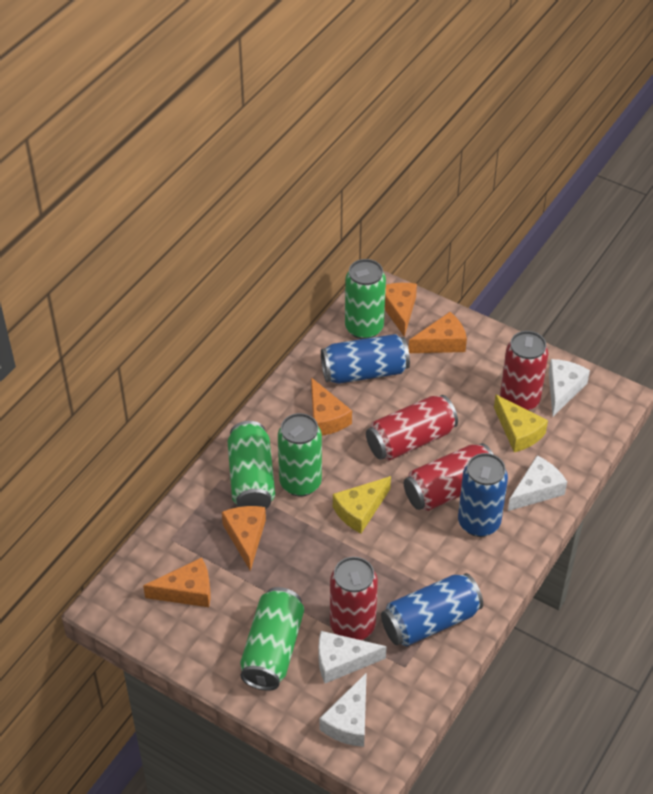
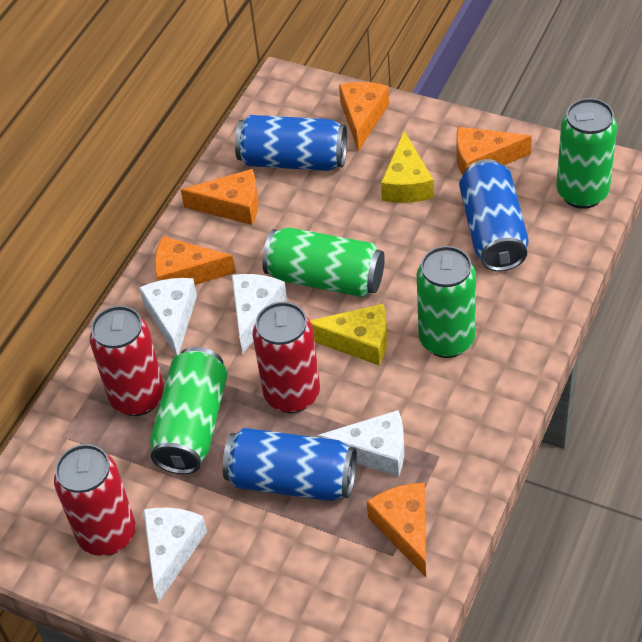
red can: [330,557,378,640] [366,395,458,461] [404,443,494,511] [500,331,548,411] = 4 -> [54,444,136,556] [90,306,164,416] [253,302,320,413] = 3

